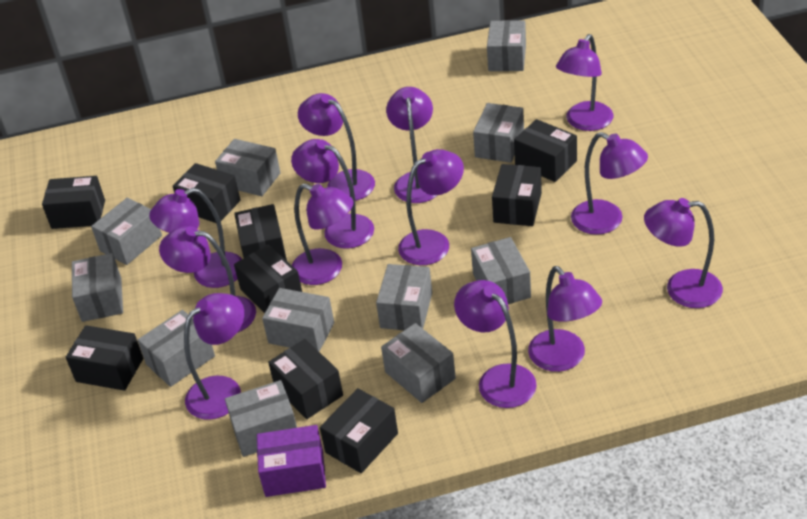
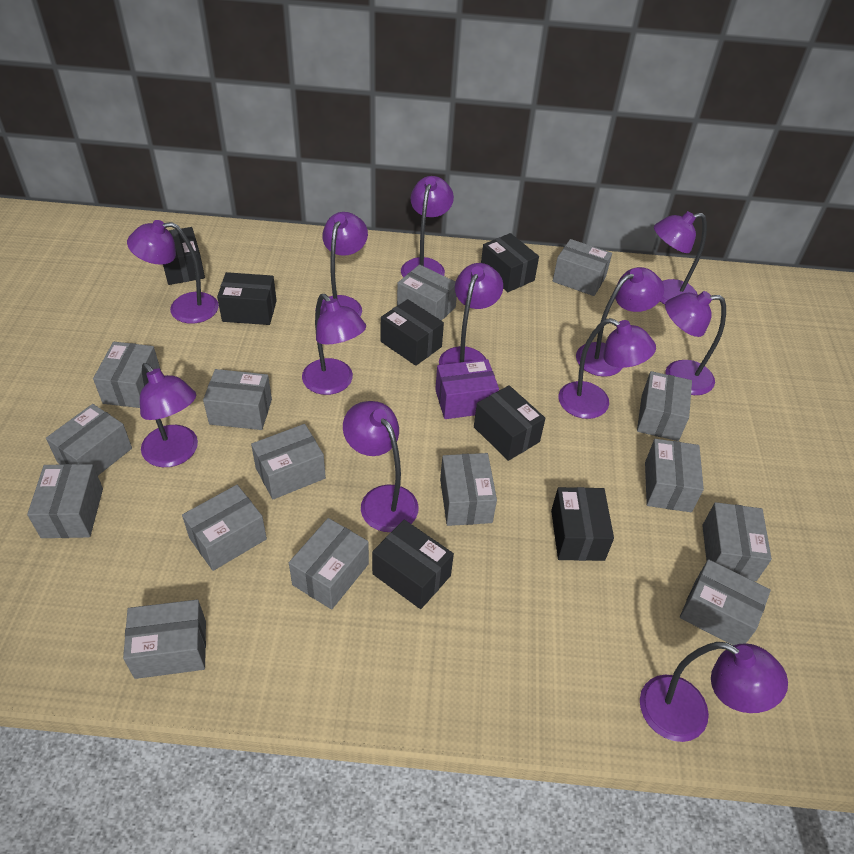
black box: [42,176,105,229] [66,325,143,391] [173,163,241,223] [234,204,287,261] [234,244,302,313] [268,339,343,419] [320,388,398,473] [492,164,542,226] [514,119,577,182] = 9 -> [163,227,205,285] [217,272,277,325] [372,520,454,609] [381,299,444,366] [474,385,545,461] [481,233,539,292] [551,487,614,561] = 7
grey box: [72,253,123,322] [91,198,162,265] [138,310,215,387] [215,139,281,196] [225,380,297,457] [262,288,334,352] [376,264,432,330] [381,323,456,403] [471,237,531,304] [473,103,524,163] [487,20,526,71] = 11 -> [27,464,103,538] [46,404,132,475] [93,342,161,408] [123,600,206,679] [182,485,267,571] [203,369,272,430] [251,424,326,499] [289,518,369,610] [397,264,457,321] [440,453,497,526] [553,239,612,296] [637,371,692,441] [645,439,704,512] [680,559,771,645] [702,502,772,581] = 15
purple lamp: [149,188,242,288] [159,226,256,333] [184,293,244,420] [291,139,374,249] [292,183,354,285] [298,93,375,201] [386,87,437,203] [398,149,464,265] [454,280,537,408] [528,266,602,372] [556,34,614,131] [571,132,648,235] [644,198,723,308] = 13 -> [127,220,219,324] [140,363,198,467] [302,294,366,395] [315,212,368,317] [343,401,419,532] [401,176,454,278] [439,263,503,365] [559,318,656,419] [576,267,664,377] [640,642,788,742] [654,211,707,305] [665,291,726,395] = 12

